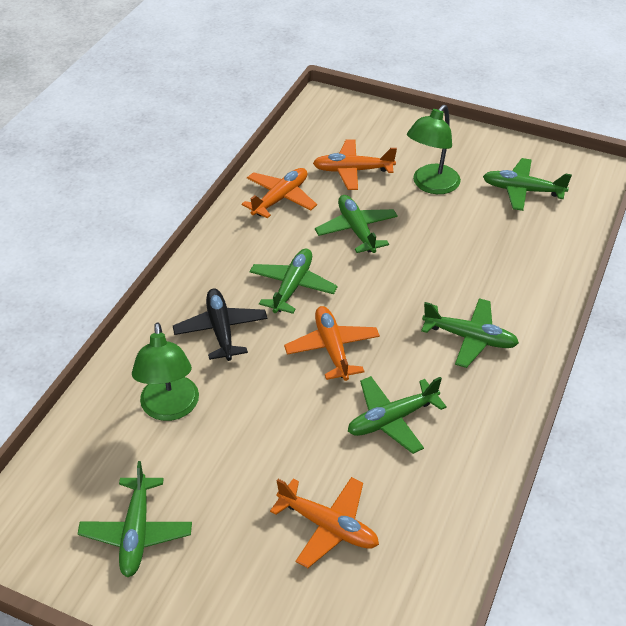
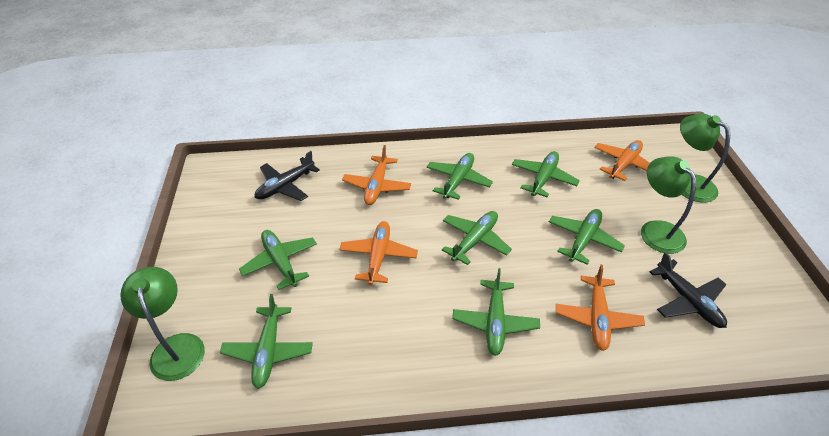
black plane: [173,289,267,361] = 1 -> [255,151,320,201] [649,252,727,328] = 2
green lamp: [132,322,199,421] [407,105,461,194] = 2 -> [120,267,205,381] [641,156,696,254] [680,114,730,202] = 3
green plane: [78,461,192,578] [249,249,338,314] [315,195,398,253] [348,376,447,454] [421,298,519,368] [483,158,572,211] = 6 -> [220,294,313,389] [239,230,317,290] [427,153,493,200] [442,211,512,265] [452,268,540,356] [512,151,580,197] [549,209,625,265] = 7

